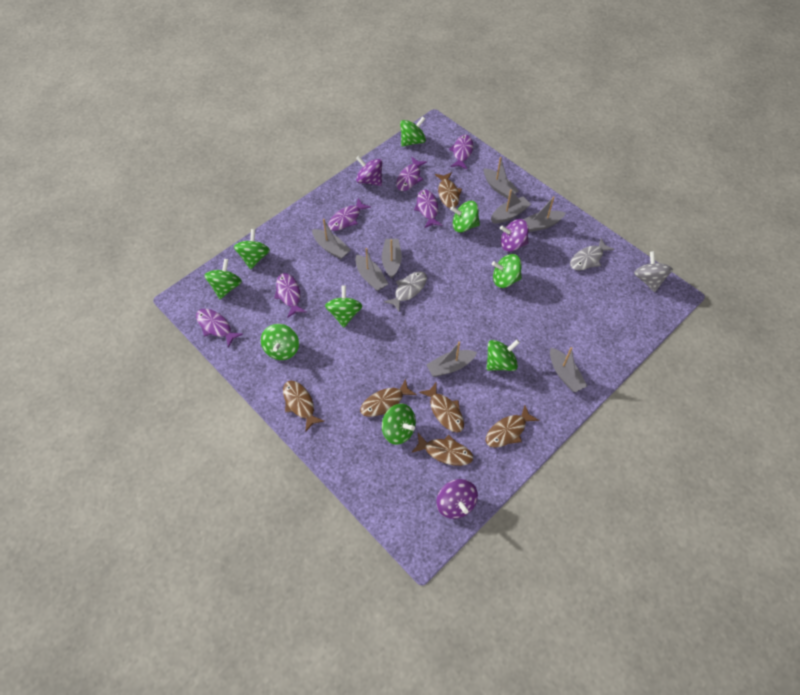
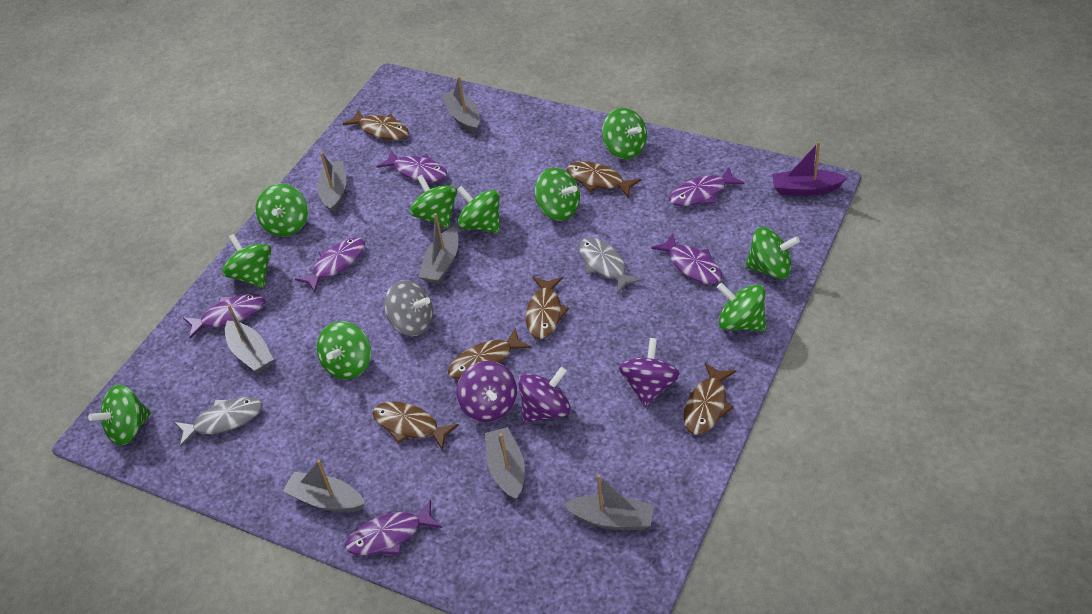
green spinning top: [204,259,242,299] [234,229,270,269] [261,324,299,360] [325,286,363,328] [382,404,416,445] [400,116,426,147] [450,201,480,232] [486,339,520,371] [492,254,522,288] = 9 -> [88,385,151,445] [222,234,271,288] [256,184,308,237] [317,321,371,380] [410,175,457,228] [457,186,500,233] [535,168,580,221] [602,108,647,159] [717,283,766,331] [745,227,800,279] = 10
grey boat: [312,219,350,259] [355,248,388,291] [382,239,402,279] [426,342,477,377] [484,157,518,199] [491,189,531,224] [523,196,566,232] [550,347,587,392] = 8 -> [225,305,274,373] [283,460,365,513] [317,152,346,213] [419,213,458,284] [441,76,480,134] [485,427,525,501] [563,474,654,530] = 7
purple boat: none = 0 -> [772,142,847,196] = 1

